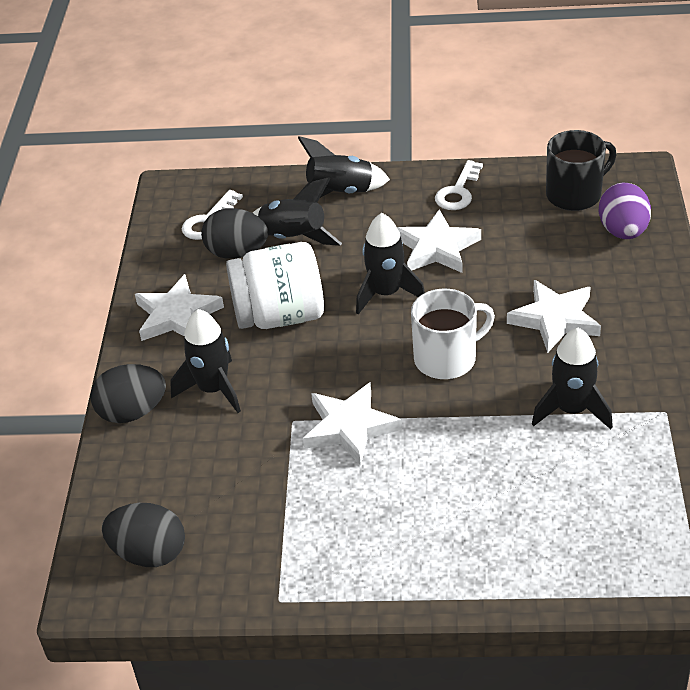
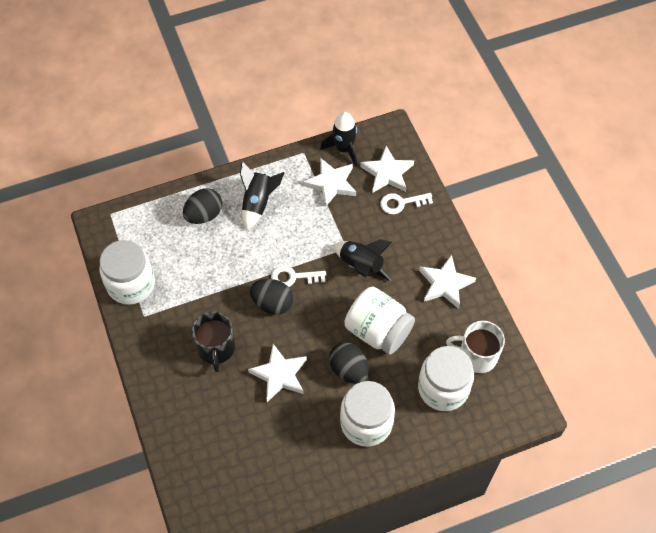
black rocket: [170,309,241,413] [253,177,342,245] [298,136,390,198] [356,213,425,314] [532,328,613,429] = 5 -> [240,161,285,230] [320,112,357,167] [334,239,392,282] = 3
purple egg: [598,183,651,239] = 1 -> none = 0
white jar: [226,242,324,329] = 1 -> [100,240,155,305] [340,381,395,447] [345,287,415,355] [418,346,474,411] = 4

